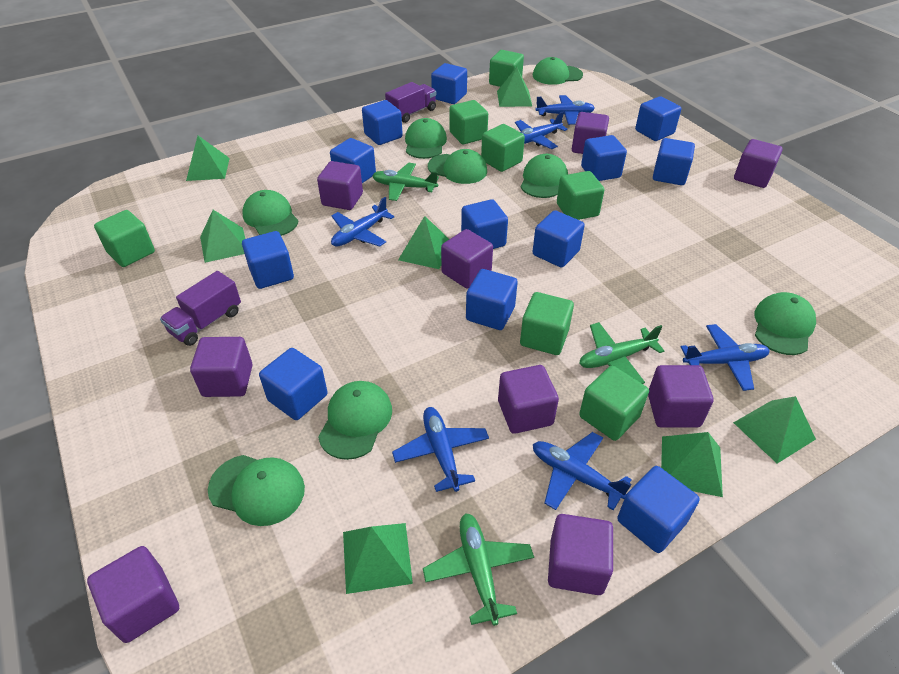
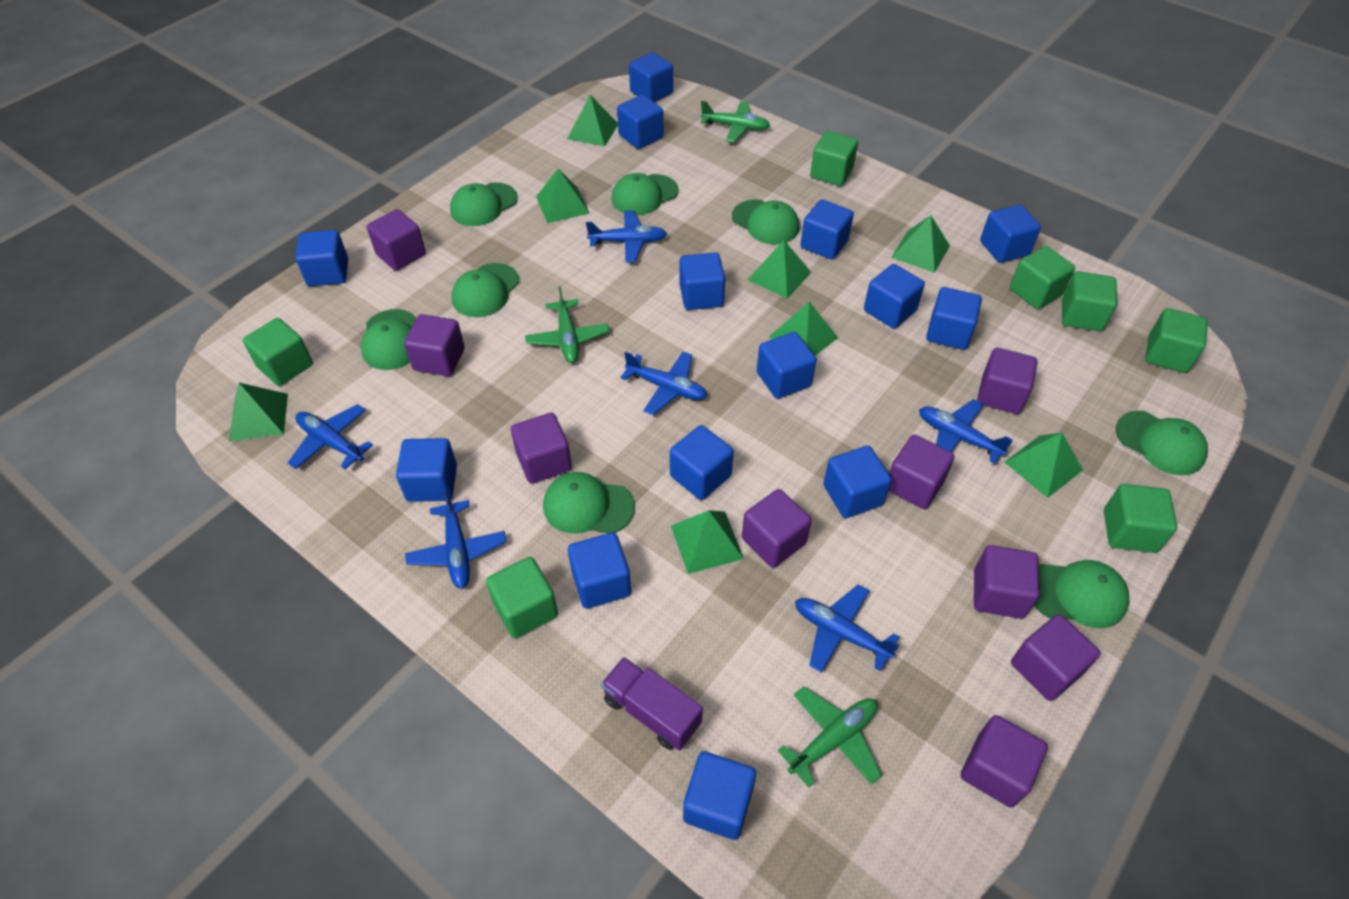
blue cube: [242,231,294,289] [259,348,327,420] [330,138,376,183] [362,100,403,145] [431,63,467,104] [461,199,508,249] [466,269,518,330] [533,210,585,268] [581,135,627,181] [617,466,700,553] [635,96,681,141] [653,138,695,185] = 12 -> [295,230,348,286] [396,438,457,502] [568,532,631,609] [617,95,663,149] [629,52,673,102] [670,425,734,500] [679,252,725,310] [683,751,756,840] [757,332,816,399] [800,199,854,260] [823,446,892,518] [864,264,925,329] [926,287,982,350] [980,204,1041,263] = 14
green pyramid: [186,136,230,181] [200,210,245,263] [343,523,413,594] [398,216,449,269] [497,67,532,107] [661,432,723,497] [733,396,816,464] = 7 -> [229,383,288,441] [536,168,590,223] [567,95,618,147] [671,510,744,574] [748,240,811,299] [769,302,838,356] [891,215,950,273] [1005,432,1083,498] = 8
purple truck: [160,271,241,346] [385,82,436,123] = 2 -> [601,657,703,751] = 1

